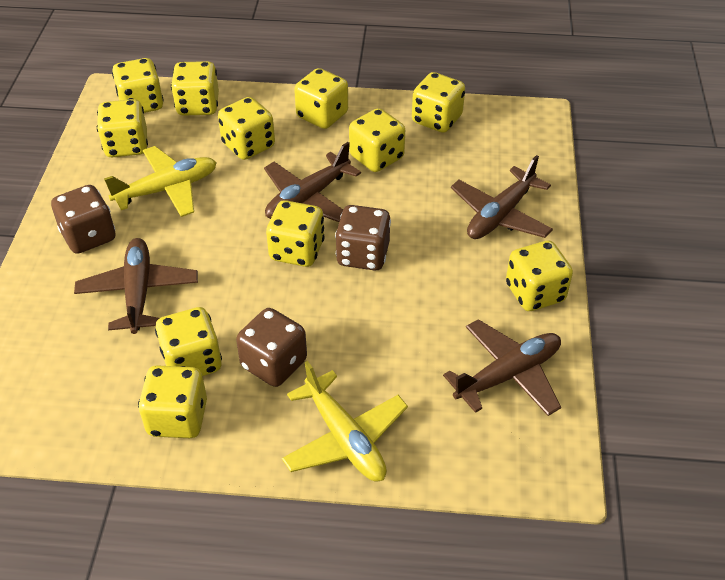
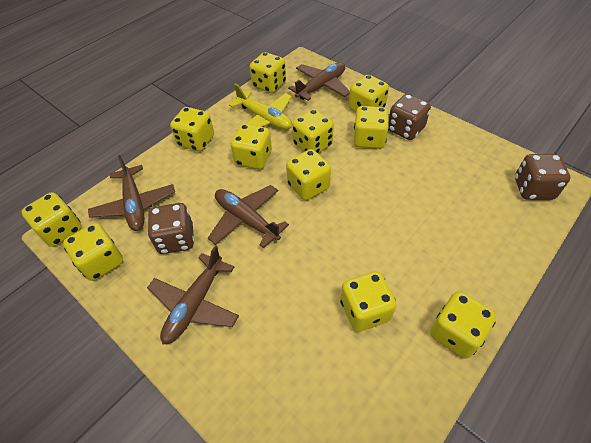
yellow plane: [104,146,217,217] [282,361,408,481] = 2 -> [229,84,292,130] = 1

